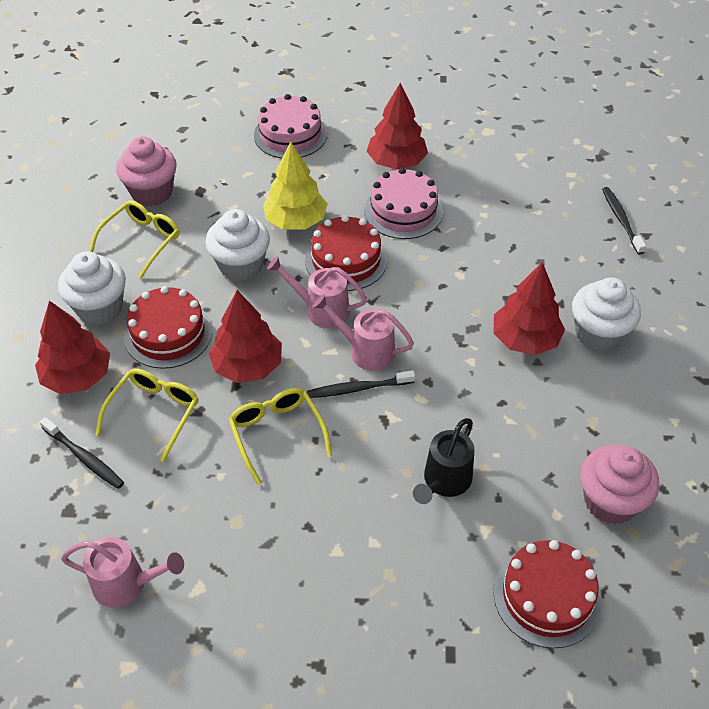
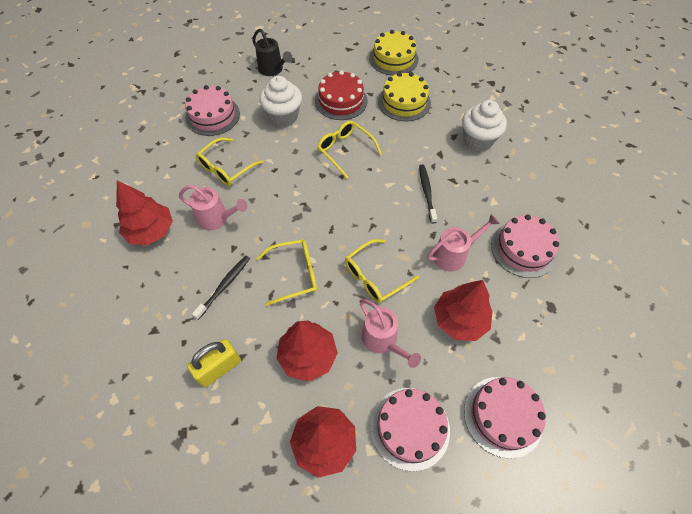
black toothbrush: [40,417,124,489] [307,370,415,398] [602,187,646,254] = 3 -> [192,256,250,320] [419,165,437,224] = 2
pink cake: [254,94,327,158] [364,168,443,239] = 2 -> [185,85,240,136] [371,388,450,471] [464,377,546,459] [491,214,559,278] = 4
pink cupcake: [116,136,177,206] [580,444,659,524] = 2 -> none = 0
red cake: [124,286,212,369] [305,215,387,291] [494,540,601,648] = 3 -> [315,70,368,120] = 1
white cupcake: [58,251,126,325] [206,209,270,281] [572,277,641,352] = 3 -> [260,76,302,127] [462,100,507,151] = 2
yellow cake: none = 0 -> [369,30,419,76] [378,72,431,121] = 2
yellow glasses: [89,200,180,278] [95,368,199,462] [228,388,332,485] = 3 -> [196,138,264,186] [256,239,317,306] [317,120,382,179] [345,239,419,303] = 4
yellow padlock: none = 0 -> [187,339,241,387] = 1
yellow tree: [263,142,328,230] = 1 -> none = 0

